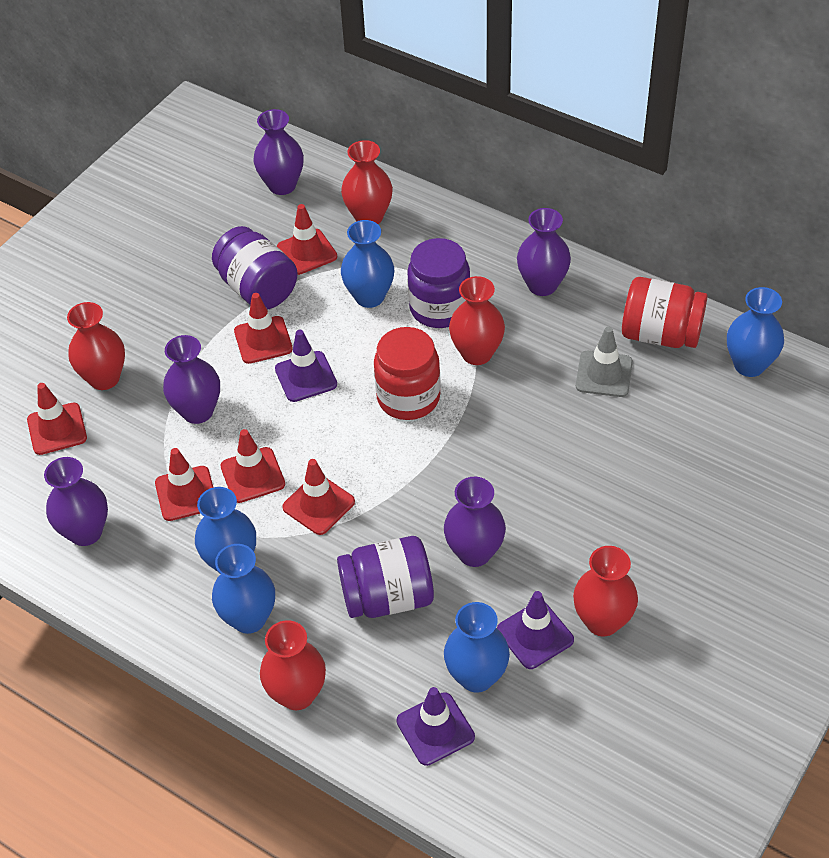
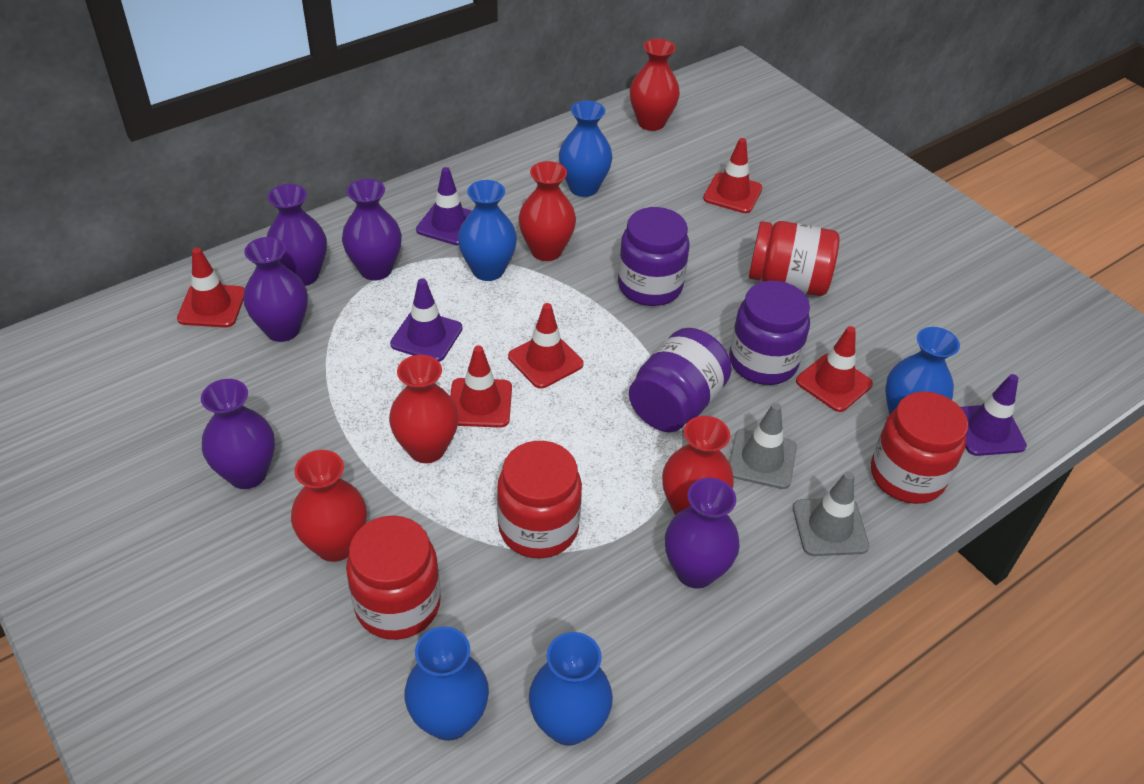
grey traffic cone: [576,327,633,397] = 1 -> [729,403,797,489] [793,471,869,556] = 2
red jar: [374,327,441,420] [622,277,708,348] = 2 -> [346,515,441,640] [497,441,582,558] [749,221,840,296] [871,391,968,504] = 4
red traffic cone: [27,383,87,455] [155,448,213,521] [220,429,285,503] [234,293,293,364] [277,204,337,275] [282,459,355,535] = 6 -> [177,248,245,328] [450,345,512,428] [508,303,583,389] [703,138,762,213] [796,326,873,412] = 5

